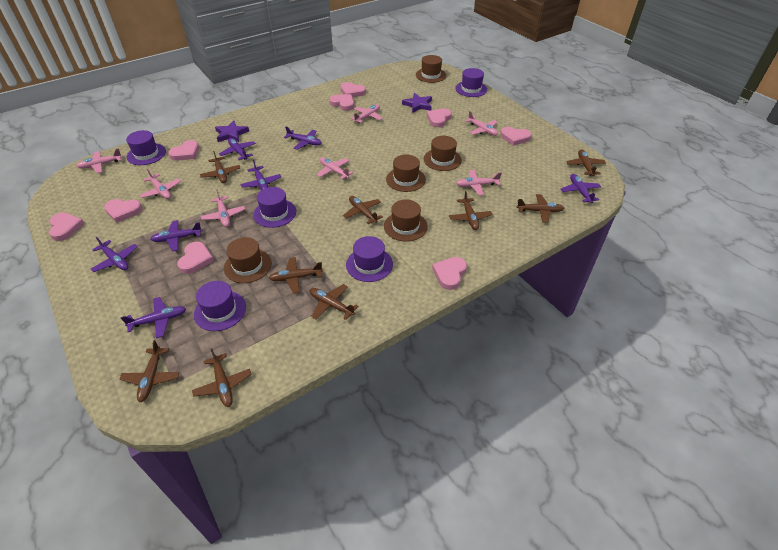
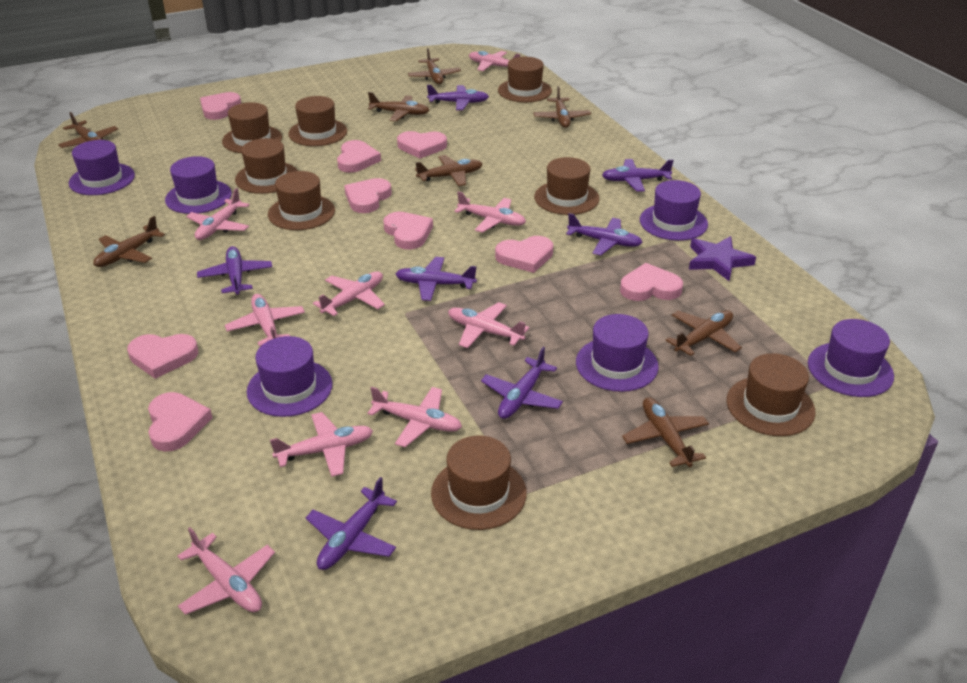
brown hat: [224,237,272,283] [384,200,428,242] [386,155,426,192] [416,55,446,83] [424,136,462,171] = 5 -> [222,102,282,153] [235,138,298,194] [268,171,335,230] [288,96,347,146] [431,436,527,530] [498,57,552,102] [534,157,600,215] [727,353,816,436] = 8
brown plane: [119,340,179,402] [192,349,252,407] [200,151,241,183] [269,257,323,294] [310,284,359,320] [343,196,383,224] [449,191,493,230] [517,194,564,223] [566,149,606,176] = 9 -> [58,112,118,148] [93,216,165,267] [368,92,429,121] [408,48,461,84] [415,155,483,186] [533,86,591,128] [622,397,709,467] [665,310,742,356] = 8
pink plane: [76,148,123,173] [140,169,181,199] [201,190,245,227] [317,157,354,180] [351,104,383,123] [456,170,502,196] [465,111,498,136] = 7 -> [177,527,275,615] [186,188,250,240] [225,294,305,346] [270,412,373,477] [313,271,385,316] [367,387,462,447] [448,302,529,348] [454,191,526,233] [469,51,520,71] = 9
purple hat: [126,130,166,165] [194,281,246,331] [253,187,296,228] [346,236,393,282] [455,68,487,97] = 5 -> [69,140,135,195] [165,156,232,214] [247,336,332,417] [576,314,659,392] [640,180,708,241] [808,319,894,397] = 6
purple star: [215,120,249,142] [402,93,432,113] = 2 -> [689,236,756,281] = 1

